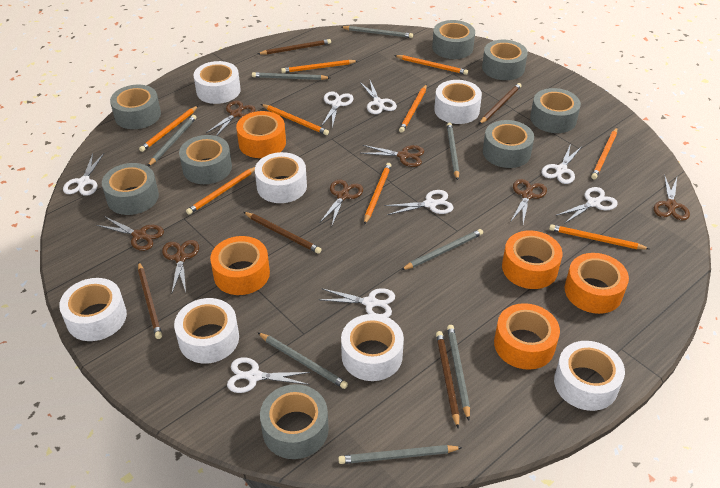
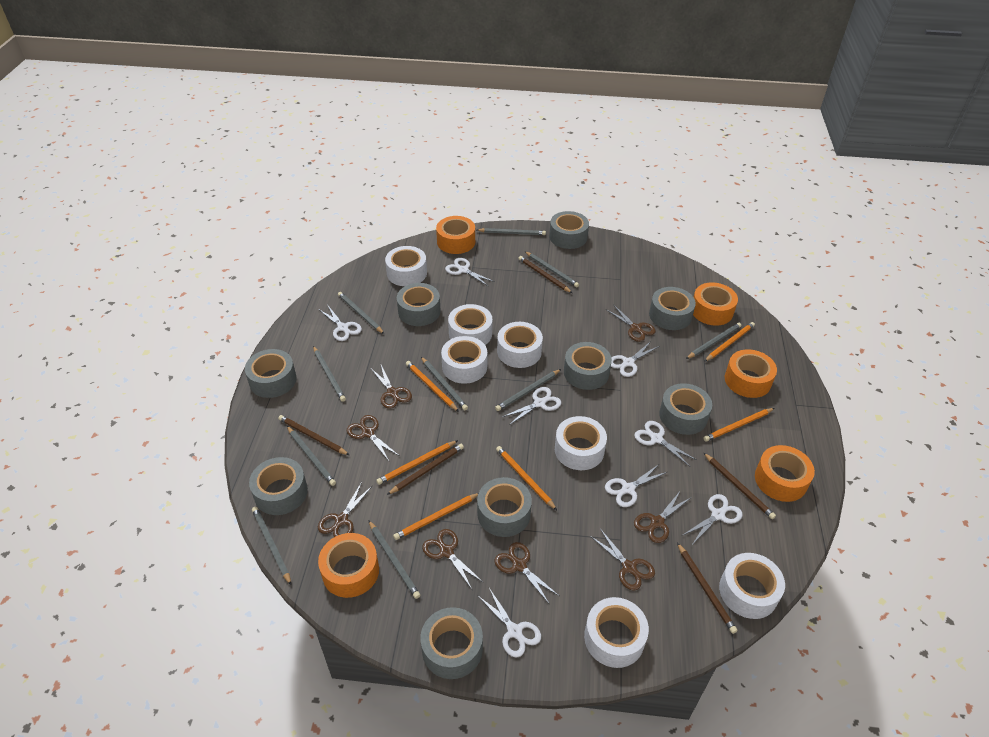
brown scissors: [96,216,164,251] [162,240,199,293] [206,100,256,136] [320,180,363,225] [361,145,424,167] [511,179,547,224] [654,175,690,221] = 7 -> [318,482,373,537] [347,415,398,461] [371,365,412,409] [422,529,484,589] [495,542,559,605] [590,529,655,591] [606,305,656,342] [634,490,690,543] = 8
grey pencil: [148,115,196,166] [252,72,330,80] [257,332,348,389] [338,445,463,464] [341,26,413,38] [401,229,483,270] [447,122,459,180] [447,325,470,421] = 8 -> [252,507,291,585] [287,426,336,486] [313,346,346,402] [338,292,384,334] [369,521,420,599] [421,357,468,410] [477,228,546,235] [495,369,561,411] [525,251,579,287] [686,323,741,359] = 10
grey tape: [102,163,159,215] [110,85,161,129] [179,135,232,184] [260,384,329,459] [432,20,475,59] [482,40,528,80] [483,120,534,168] [530,88,581,133] = 8 -> [245,349,297,398] [249,457,308,515] [397,283,441,326] [420,607,483,679] [477,477,532,537] [549,211,589,249] [564,342,612,390] [649,287,696,330] [659,383,712,435] = 9
orange pencil: [139,106,198,152] [186,167,255,215] [261,104,329,135] [281,60,357,73] [364,163,392,225] [394,55,468,75] [399,84,427,133] [549,224,650,249] [591,128,617,179] = 9 -> [376,440,458,485] [393,493,478,540] [406,361,459,412] [496,446,557,510] [703,408,774,442] [704,322,755,362] = 6

